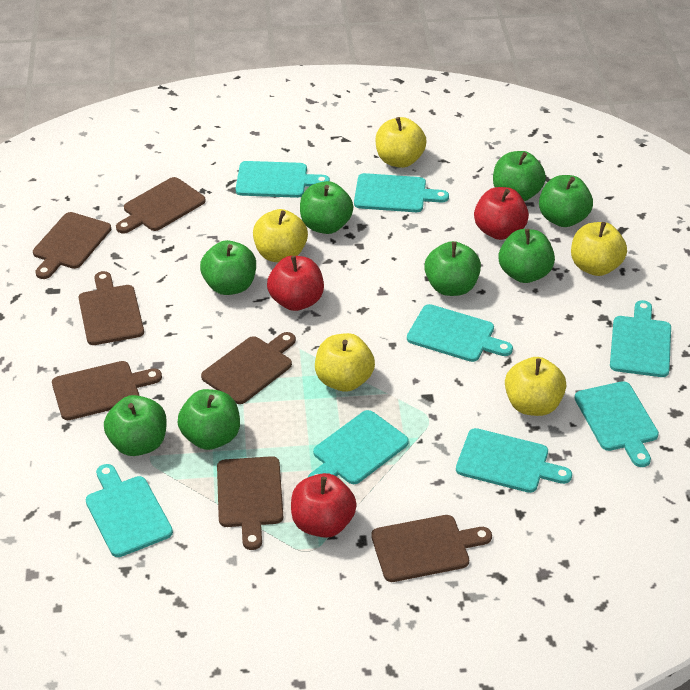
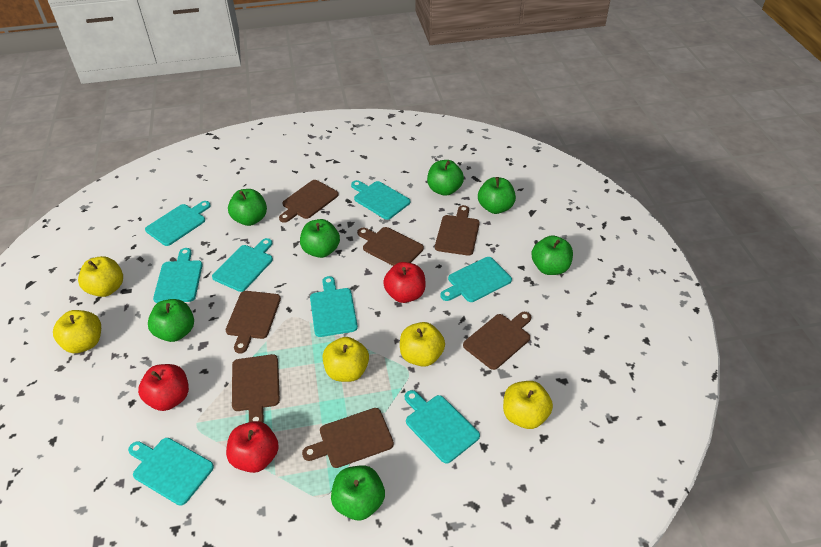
green apple: [104,395,167,456] [177,389,240,450] [200,240,256,295] [300,181,353,234] [424,241,481,296] [493,151,546,201] [499,229,555,283] [539,175,593,227] = 8 -> [148,299,194,342] [228,189,267,226] [300,219,340,258] [331,465,385,520] [427,160,464,196] [478,177,516,214] [532,235,573,275] = 7

